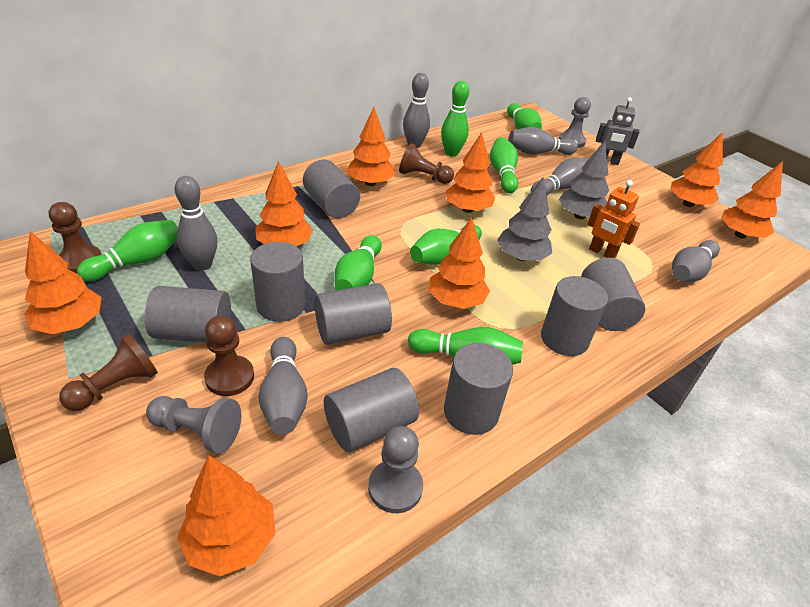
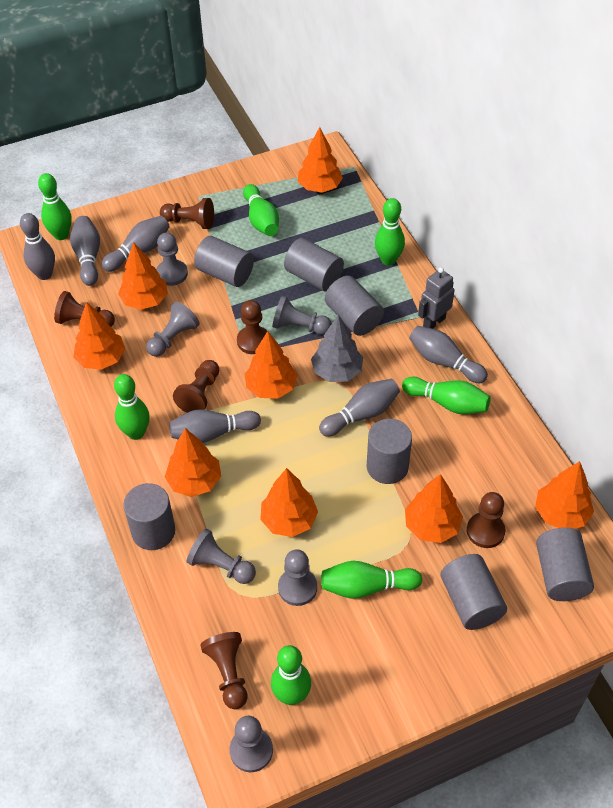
brown pawn: [49,202,102,274] [59,333,158,411] [204,315,254,396] [399,143,454,184] = 4 -> [54,291,115,327] [160,198,214,229] [173,360,219,413] [200,632,247,709] [237,300,267,354] [467,492,505,548] = 6
grey cylinder: [145,286,231,342] [250,242,305,322] [303,160,360,218] [314,283,392,345] [324,368,419,452] [444,343,513,435] [541,276,608,356] [581,258,645,331] = 8 -> [123,483,175,550] [194,236,254,287] [284,238,344,291] [325,276,384,336] [367,419,412,484] [440,554,507,630] [536,527,594,601] = 7
grey pawn: [146,396,241,453] [368,426,423,513] [559,97,591,148] = 3 -> [146,302,200,357] [156,233,188,286] [187,529,256,584] [230,716,273,772] [272,296,332,335] [278,550,317,606] = 6
grey tree: [497,178,552,261] [559,141,609,219] = 2 -> [311,315,363,382] = 1
orange robot: [587,180,640,258] = 1 -> none = 0

